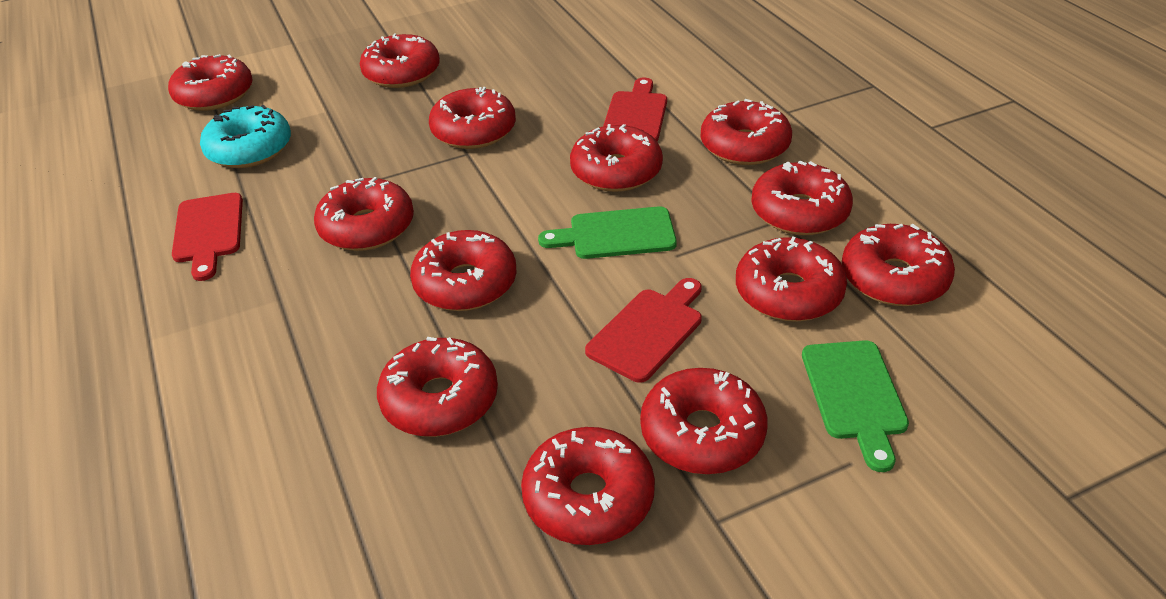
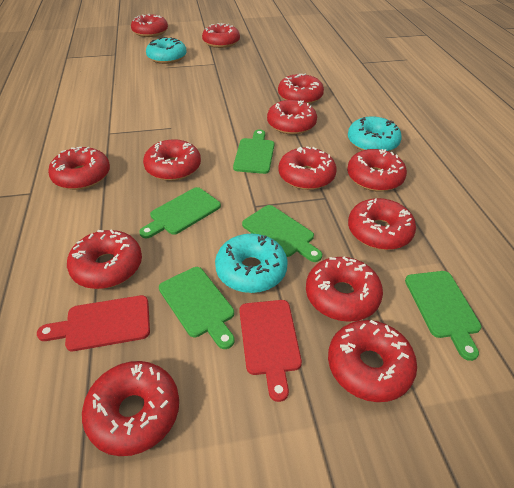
green cutting board: [538,206,677,259] [802,340,909,472] = 2 -> [139,187,221,238] [159,267,235,349] [233,129,274,174] [242,205,322,262] [405,271,481,361] = 5
red cutting board: [172,193,243,281] [585,278,702,383] [603,78,667,141] = 3 -> [37,295,150,351] [239,300,302,402] = 2
turquoise donut: [200,105,291,168] = 1 -> [146,37,187,64] [215,234,288,293] [348,116,402,151] = 3

